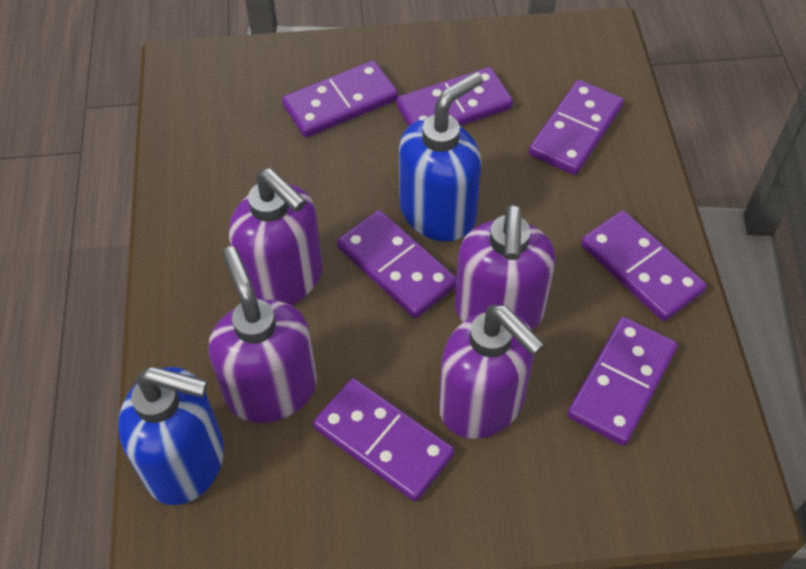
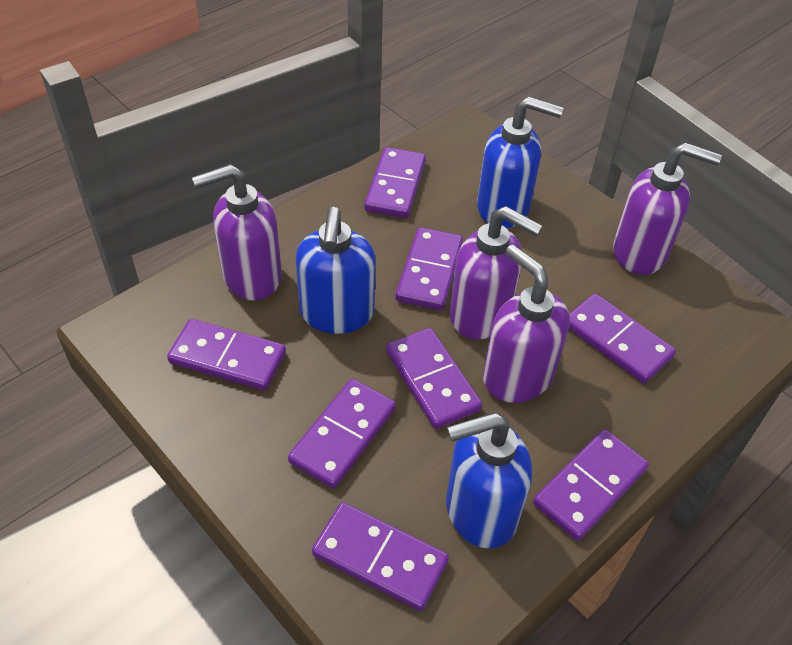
blue soap dispenser: [118,367,224,505] [399,72,483,242] = 2 -> [296,207,376,334] [446,412,532,549] [477,96,564,228] = 3
purple domino: [282,61,398,138] [313,378,455,502] [337,210,457,318] [396,67,513,126] [529,80,624,175] [567,317,678,446] [581,211,707,321] = 7 -> [167,319,286,391] [288,379,396,489] [312,502,449,611] [364,147,426,218] [386,328,482,429] [395,227,463,310] [533,429,649,541] [569,293,676,383] = 8

